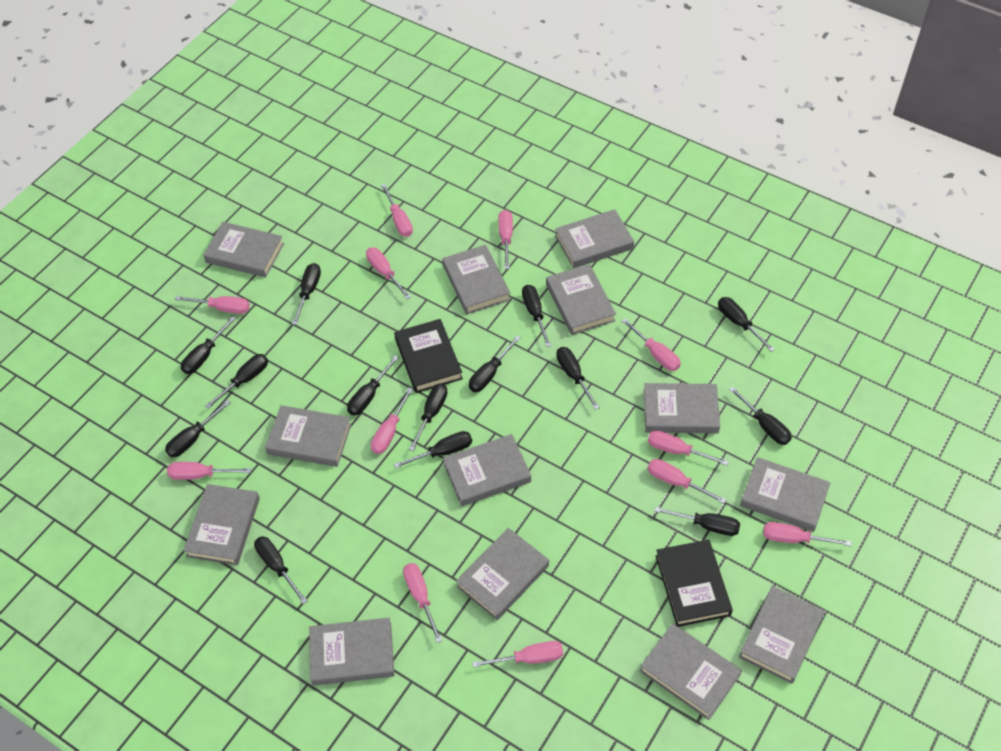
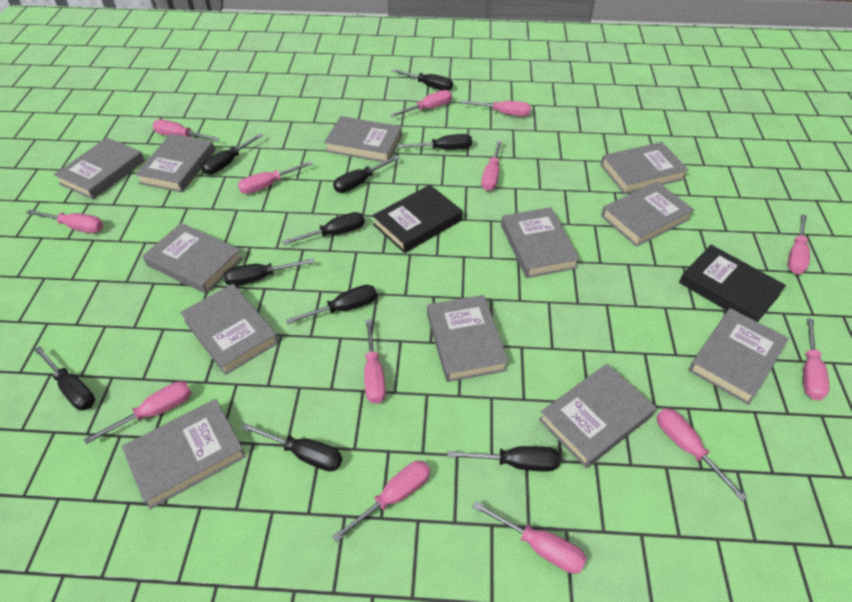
black screwdriver: [165,400,231,458] [181,316,236,374] [205,354,268,409] [254,536,308,604] [292,263,321,325] [347,355,399,416] [393,431,472,469] [409,383,447,451] [469,335,521,392] [522,285,551,347] [556,347,600,410] [654,507,740,536] [718,297,775,352] [729,386,792,445] = 14 -> [34,346,95,411] [201,133,263,175] [223,258,314,286] [241,423,342,472] [282,212,365,245] [286,285,377,324] [333,156,400,193] [392,69,453,91] [398,134,472,150] [447,446,560,472] = 10
grey book: [183,484,260,565] [203,222,284,278] [265,405,352,467] [309,618,395,685] [442,245,510,315] [443,434,531,506] [456,528,549,620] [546,264,616,335] [555,209,634,269] [640,623,742,720] [644,383,720,434] [739,586,825,684] [740,457,830,532] = 13 -> [54,138,145,200] [122,399,246,509] [135,134,215,192] [143,223,243,294] [180,284,279,375] [324,116,402,162] [427,295,509,382] [501,207,580,278] [539,364,656,468] [601,142,688,194] [601,182,694,247] [688,308,789,405] = 12
pink screwdriver: [167,462,251,480] [175,296,250,314] [366,247,411,299] [371,387,413,454] [381,184,413,237] [403,563,442,643] [472,641,563,668] [498,210,513,269] [622,318,681,371] [647,459,726,504] [648,430,729,466] [763,522,851,546] = 12 -> [26,210,103,233] [84,381,192,444] [153,120,220,141] [238,161,313,194] [332,461,430,542] [364,319,386,404] [390,90,452,117] [461,100,531,116] [473,501,587,574] [481,140,502,191] [657,408,747,501] [788,214,810,274] [803,318,829,400] = 13

